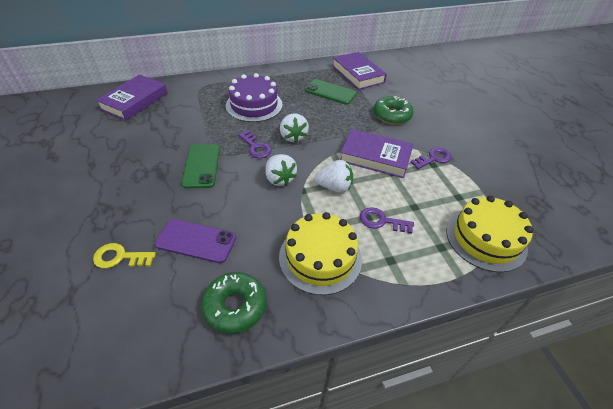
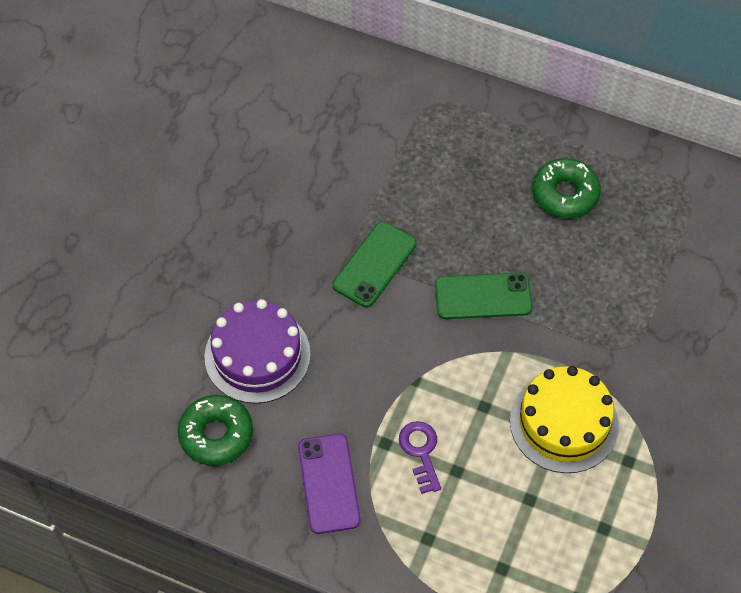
purple book: [96,74,168,121] [332,52,387,90] [340,129,414,178] = 3 -> none = 0
purple key: [238,130,271,158] [360,207,414,234] [410,147,452,169] = 3 -> [399,421,441,494] = 1
white strawberry: [265,154,297,186] [280,113,309,143] [315,160,353,193] = 3 -> none = 0
yellow cake: [279,212,362,295] [446,195,533,272] = 2 -> [510,366,619,473] = 1
yellow key: [93,243,156,268] = 1 -> none = 0

